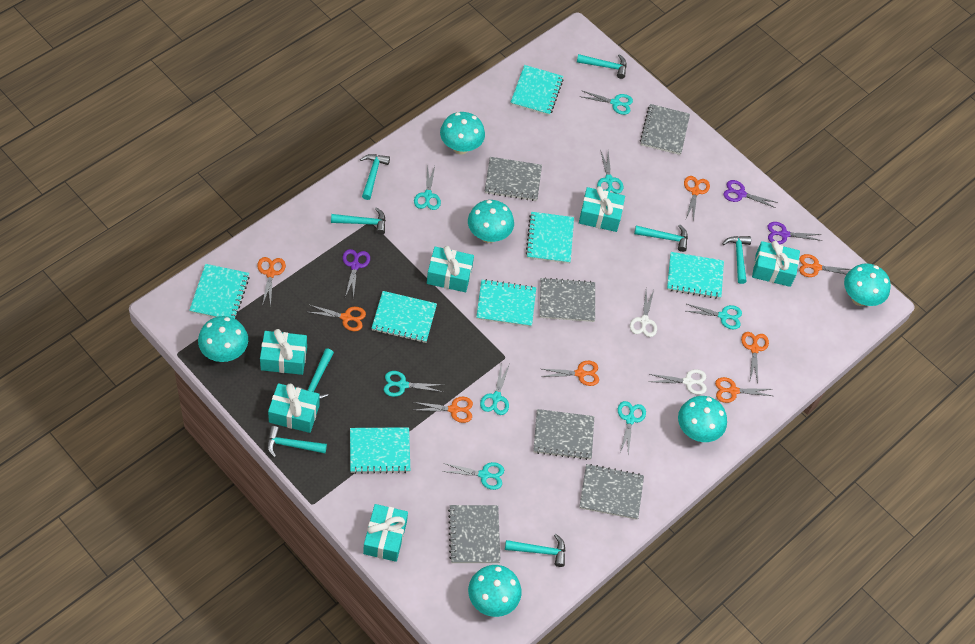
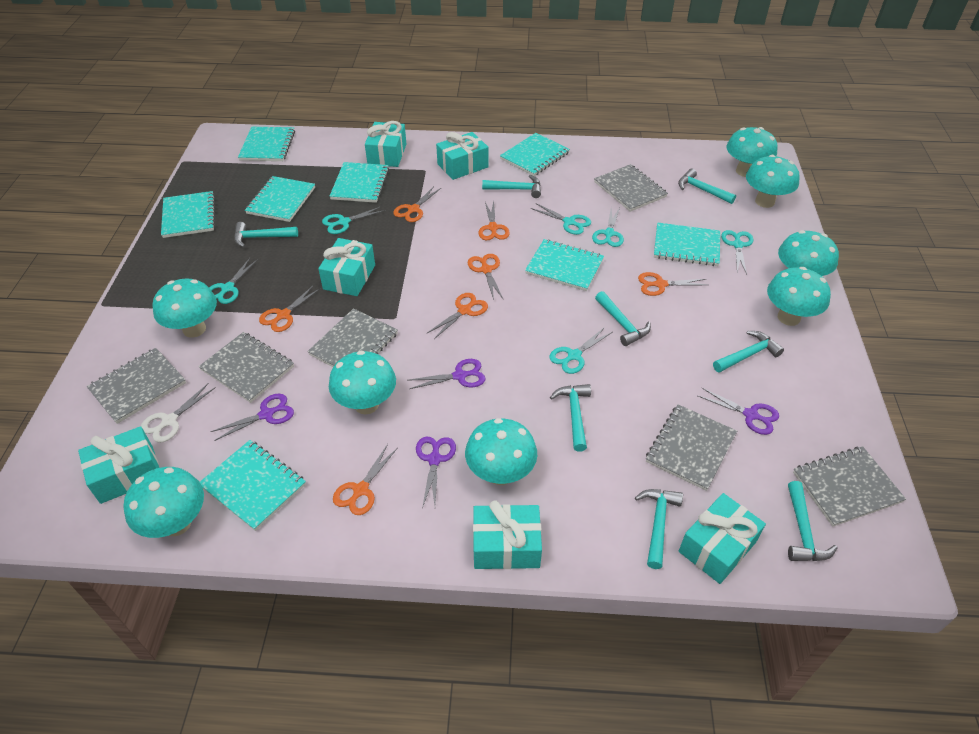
orange scissors: [257,257,286,306] [308,304,366,331] [413,397,473,423] [541,361,599,386] [684,176,710,221] [715,377,772,403] [741,332,769,383] [799,254,851,277] = 8 -> [259,285,321,332] [333,444,397,515] [393,186,441,222] [427,293,488,339] [468,254,503,300] [478,201,510,240] [638,272,708,296] = 7
purple scissors: [343,249,370,299] [723,180,778,208] [768,222,822,244] = 3 -> [210,394,294,441] [409,359,486,389] [416,436,456,508] [697,388,779,435] = 4
turquoise mushroom: [198,316,248,362] [440,112,485,154] [468,200,514,243] [468,565,522,617] [678,396,727,442] [844,263,891,306] = 6 -> [124,467,204,538] [152,279,217,338] [329,351,396,415] [465,418,537,485] [726,127,778,177] [746,155,800,208] [767,267,831,326] [778,230,839,276] = 8
turquoise notebook: [189,264,250,319] [350,427,410,474] [371,291,437,343] [476,279,536,327] [510,65,564,116] [526,212,574,264] [667,252,724,299] = 7 -> [161,191,215,238] [200,440,306,531] [238,127,295,161] [245,176,315,222] [330,162,389,203] [500,133,570,176] [525,239,604,291] [654,223,720,266] = 8
turquoise scissors: [384,371,443,397] [414,165,441,210] [442,462,504,490] [480,362,509,415] [581,90,633,115] [597,152,623,194] [618,401,646,455] [687,304,742,330] = 8 -> [209,258,258,304] [322,206,386,234] [531,203,591,235] [549,327,612,374] [592,207,624,247] [721,230,754,275] = 6
white scissors: [630,290,657,337] [649,369,707,395] = 2 -> [141,383,216,443] = 1

